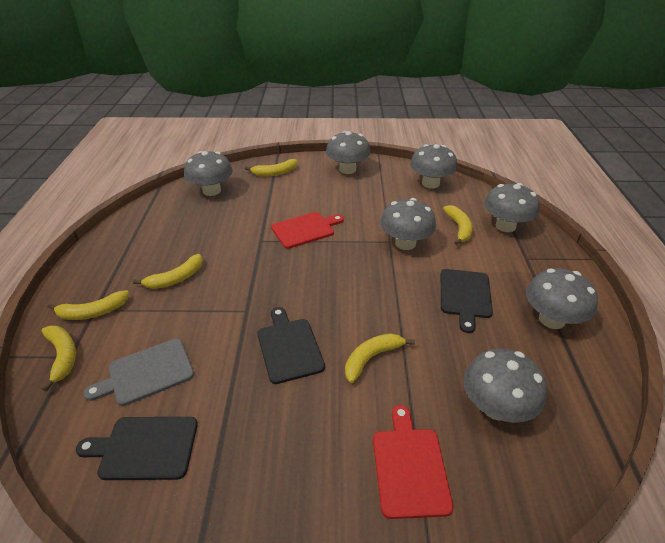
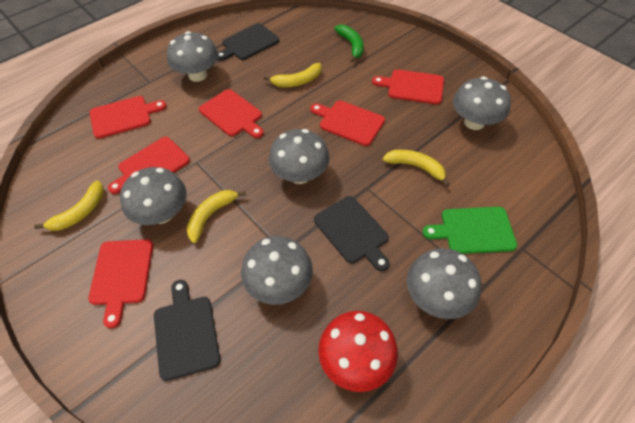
green banana: none = 0 -> [334,25,364,63] = 1
green cutting board: none = 0 -> [423,207,517,254] = 1
grey cutting board: [84,339,194,406] = 1 -> none = 0
grey mushroom: [184,151,233,196] [326,131,371,174] [380,198,436,250] [410,144,457,188] [464,349,547,423] [484,183,539,232] [526,268,598,329] = 7 -> [120,167,187,225] [167,31,219,82] [241,236,313,305] [269,129,330,184] [407,248,481,319] [453,77,511,130] = 6
red cutting board: [271,212,344,249] [373,405,454,519] = 2 -> [88,239,153,328] [89,96,167,139] [108,137,190,194] [199,89,264,138] [310,101,385,146] [372,69,444,105] = 6
red mushroom: none = 0 -> [318,311,398,392] = 1
yellow banana: [41,325,76,392] [48,290,129,320] [133,254,203,289] [245,159,297,176] [345,333,415,383] [443,205,473,245] = 6 -> [34,180,104,231] [187,190,246,243] [263,63,322,87] [383,150,450,187] = 4

